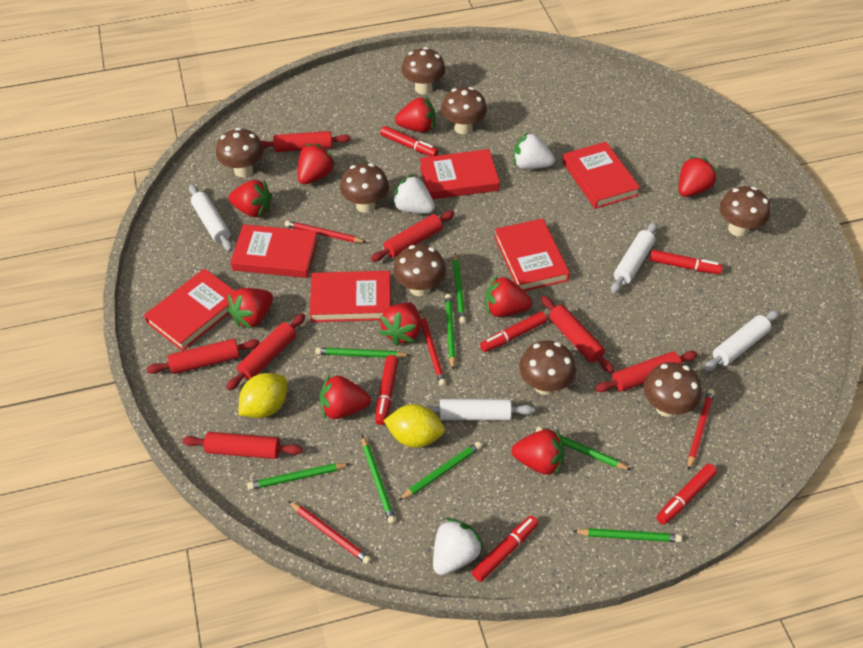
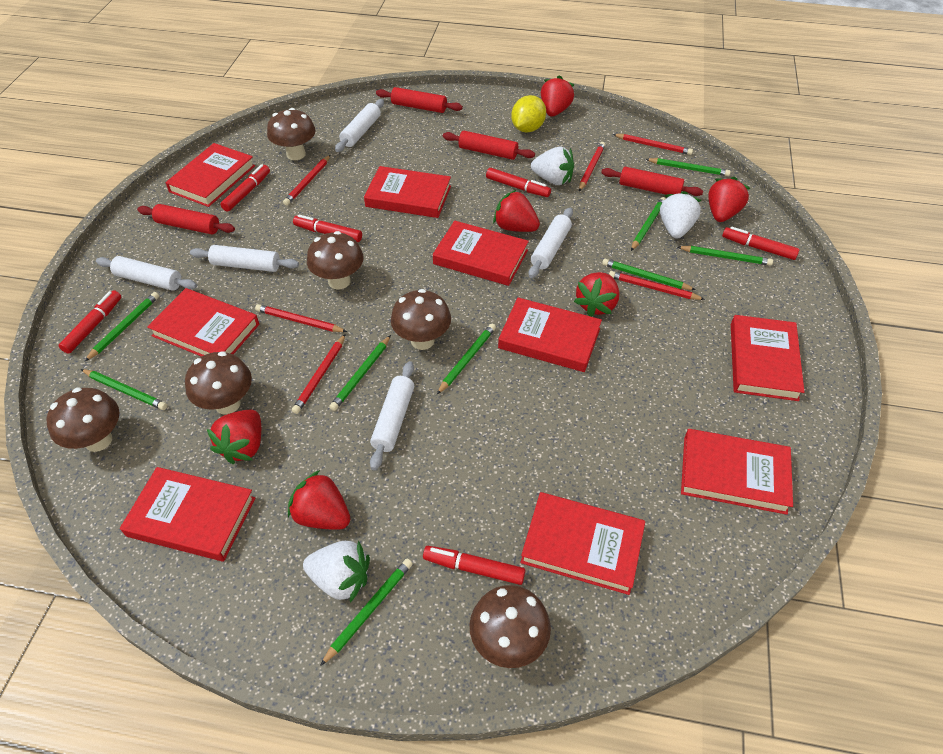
brown mushroom: [216,128,264,177] [340,163,389,213] [393,245,446,296] [401,47,446,94] [441,87,487,134] [519,341,576,395] [643,362,702,417] [719,186,771,236] = 8 -> [46,387,120,452] [185,351,252,415] [267,108,316,160] [307,231,363,290] [391,289,451,350] [470,585,551,668] = 6
green pencil: [247,463,350,490] [315,347,411,358] [362,435,396,524] [398,442,482,501] [445,294,456,370] [453,253,466,324] [536,426,631,470] [573,528,682,542] = 8 -> [81,369,167,410] [84,292,159,362] [320,559,413,666] [329,335,391,411] [437,324,496,394] [602,259,696,290] [631,197,666,251] [646,158,731,176] [678,246,773,266] = 9
red book: [144,269,235,351] [230,224,318,278] [310,271,391,322] [420,149,500,199] [494,218,570,291] [562,142,640,209] = 6 -> [120,467,255,562] [147,288,259,357] [165,143,255,207] [364,166,451,218] [433,221,529,286] [498,298,602,372] [520,492,645,595] [681,429,793,515] [731,315,805,401] = 9
red pencil: [285,220,366,243] [288,501,371,564] [420,311,446,386] [688,389,715,471] = 4 -> [255,304,347,332] [283,155,330,205] [292,334,346,414] [579,142,605,191] [609,271,705,300] [613,134,693,155] = 6
red rolling pin: [146,339,260,374] [182,432,302,459] [226,313,305,390] [261,131,351,152] [371,211,455,262] [541,296,614,373] [595,351,698,392] = 7 -> [137,204,235,234] [376,87,463,113] [443,131,535,160] [601,167,703,196] = 4
red strawberry: [227,288,273,329] [228,180,272,218] [298,144,336,185] [319,374,371,419] [379,302,421,346] [395,97,435,132] [485,275,532,317] [511,429,565,476] [679,156,718,197] = 9 -> [207,410,261,464] [288,470,351,530] [493,190,540,232] [541,75,574,117] [574,272,619,317] [708,177,750,222] = 6
white rolling pin: [189,184,233,251] [422,399,535,420] [611,222,657,293] [704,310,779,372] = 4 -> [96,256,197,291] [190,245,299,272] [335,99,384,152] [370,361,414,470] [529,208,573,278] = 5
yellow lemon: [238,373,287,418] [383,404,445,448] = 2 -> [511,95,546,133] = 1

